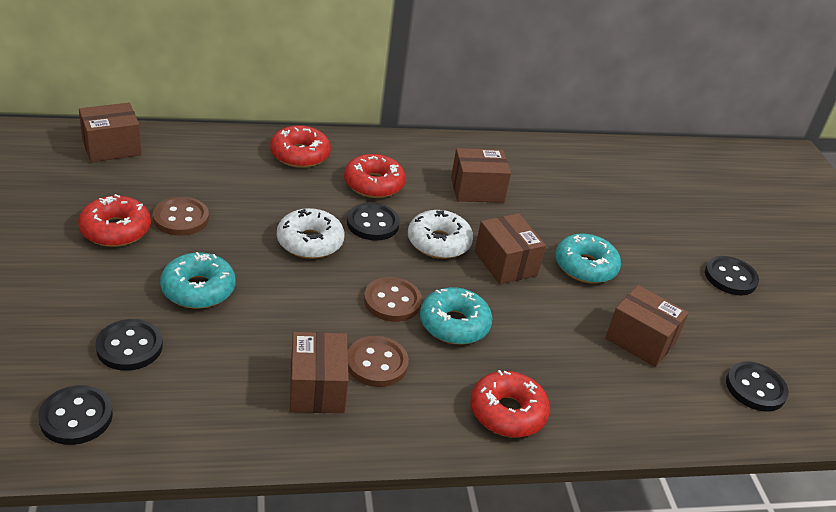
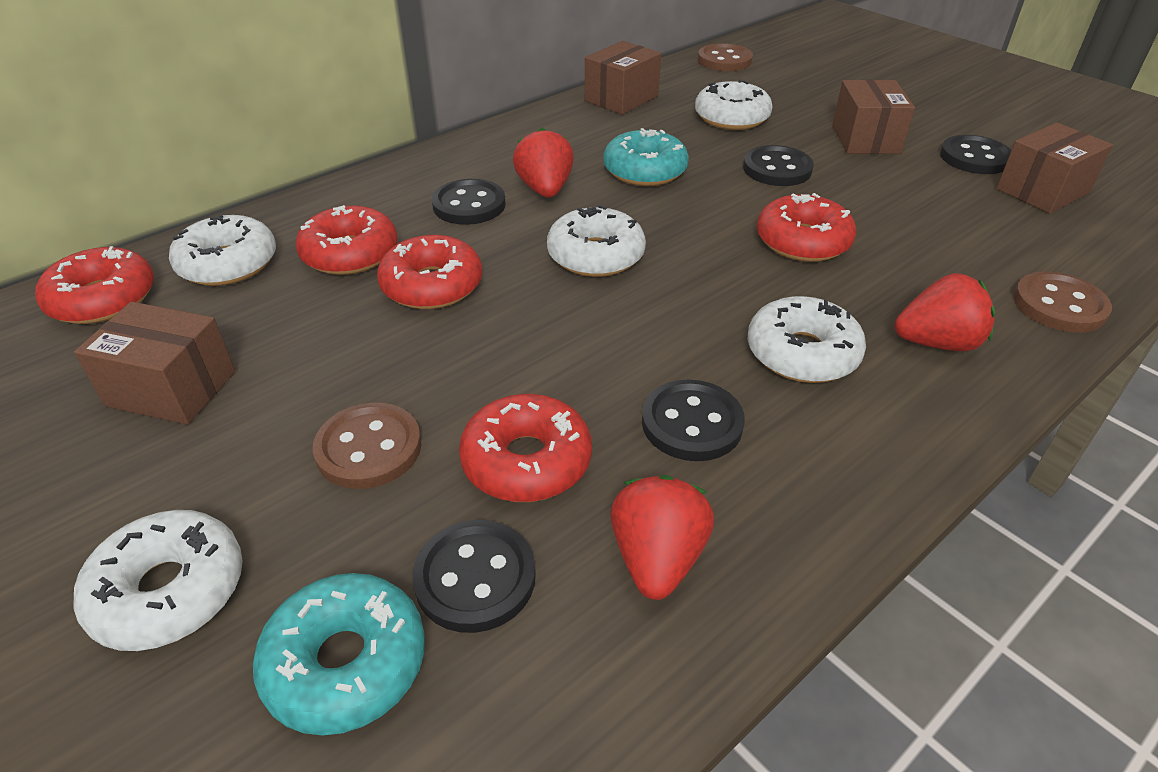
brown box: [79,103,142,162] [290,332,349,413] [451,148,511,203] [475,213,546,284] [605,285,689,367] = 5 -> [74,302,235,425] [585,41,661,115] [832,80,915,154] [996,122,1113,214] = 4
red donut: [78,194,151,247] [270,125,331,168] [344,154,406,198] [470,370,550,438] = 4 -> [35,246,154,324] [296,205,398,275] [377,235,482,309] [459,394,592,502] [757,193,856,262] = 5
red strawberry: none = 0 -> [513,128,574,198] [610,475,714,600] [895,273,995,351] = 3
turquoise donut: [160,252,235,309] [420,287,493,344] [555,234,621,283] = 3 -> [253,573,425,735] [603,128,689,186] = 2
white donut: [277,208,345,259] [408,210,473,259] = 2 -> [74,510,243,651] [169,215,276,286] [547,205,646,277] [695,79,772,130] [747,296,866,383] = 5

